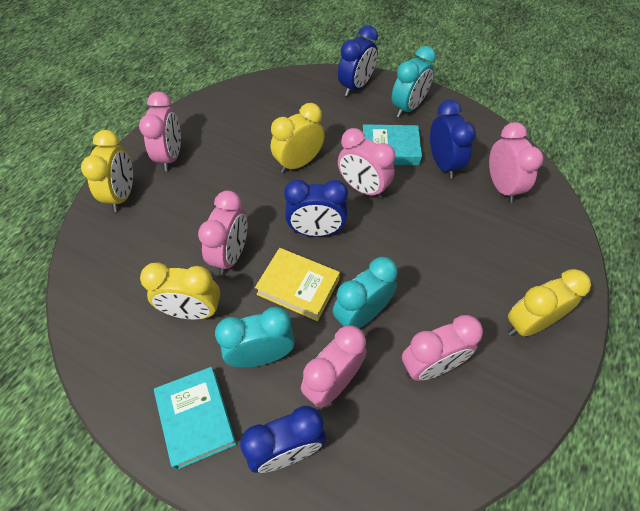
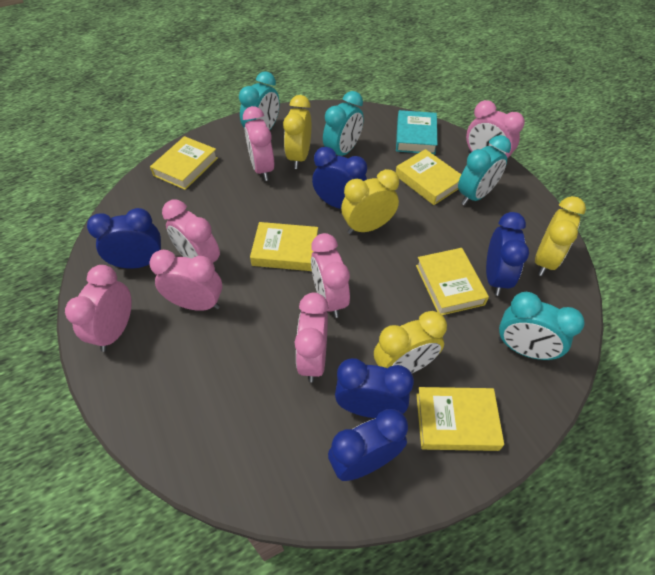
blue clock: [240,406,326,473] [284,180,348,237] [338,25,378,96] [430,100,476,179] = 4 -> [87,208,161,269] [312,147,367,209] [328,409,408,481] [335,358,414,418] [486,212,529,296] = 5
pink clock: [139,92,181,171] [198,190,247,275] [301,325,367,408] [338,128,395,199] [402,315,483,381] [489,122,543,203] = 6 -> [65,265,132,352] [149,250,222,311] [162,200,220,271] [243,106,275,181] [295,293,328,383] [311,233,350,318] [466,100,525,158] = 7
turquoise book: [154,367,237,470] [363,124,422,165] = 2 -> [396,110,437,154] = 1
turquoise clock: [215,307,295,367] [333,257,398,328] [391,46,436,118] = 3 -> [239,71,280,130] [323,91,364,156] [458,135,511,205] [499,292,585,360] = 4
yellow book: [255,248,340,321] = 1 -> [150,136,218,190] [250,222,318,271] [396,149,461,205] [416,248,489,315] [416,387,504,451] = 5

